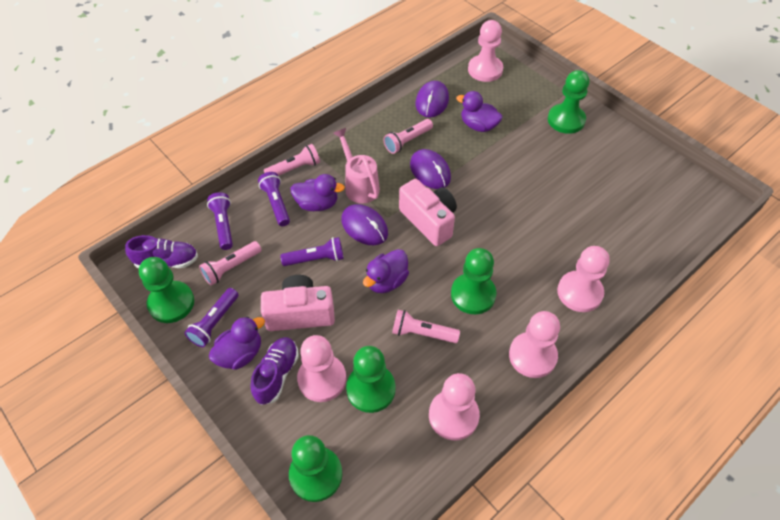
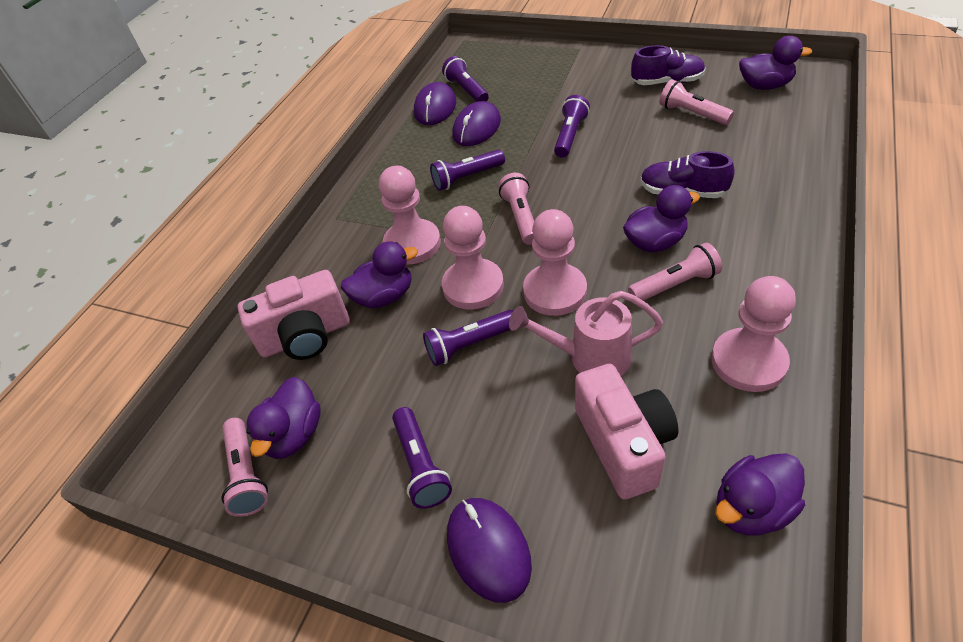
green pawn: [139,257,194,323] [289,435,342,502] [346,346,396,413] [451,248,497,314] [548,70,589,134] = 5 -> none = 0
pink pawn: [297,335,346,402] [429,373,480,441] [468,20,503,82] [509,311,560,378] [557,246,610,312] = 5 -> [379,166,441,264] [442,206,504,310] [523,209,587,316] [711,276,796,392] = 4
purple duck: [209,316,265,370] [290,174,345,211] [363,249,409,293] [456,91,503,132] = 4 -> [246,377,321,459] [341,241,418,308] [623,185,700,252] [715,453,805,536] [739,36,812,90] = 5
purple flashlight: [185,288,239,347] [207,192,233,250] [258,172,290,226] [280,237,344,266] = 4 -> [392,407,452,509] [423,310,513,366] [430,149,505,191] [442,56,489,102] [554,95,590,158] = 5

